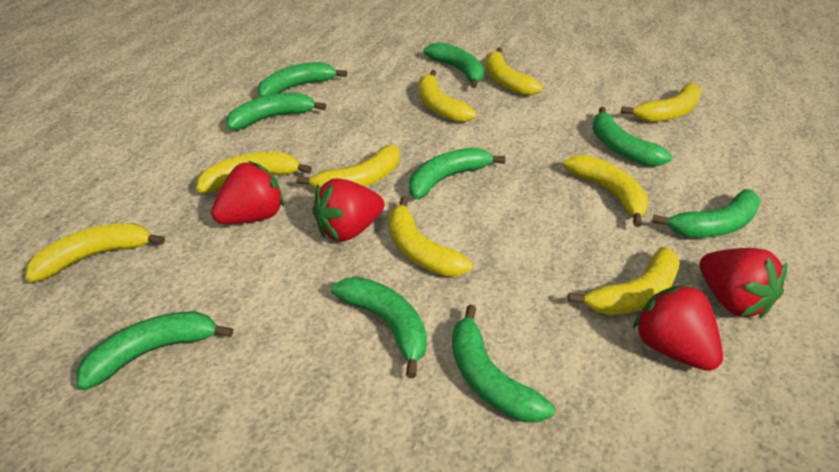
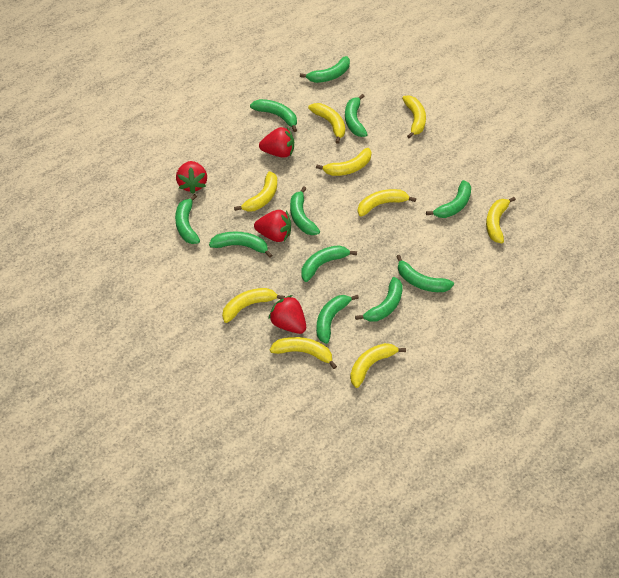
green banana: [77,311,233,390] [226,93,326,130] [257,62,347,97] [331,277,427,378] [409,147,506,199] [424,42,484,88] [452,304,555,423] [592,107,673,166] [652,189,760,238] = 9 -> [175,194,200,244] [209,231,272,258] [250,99,297,132] [290,187,320,235] [300,56,350,83] [301,245,357,282] [316,295,359,344] [345,94,368,137] [355,277,403,322] [396,255,454,292] [426,180,471,218] = 11

